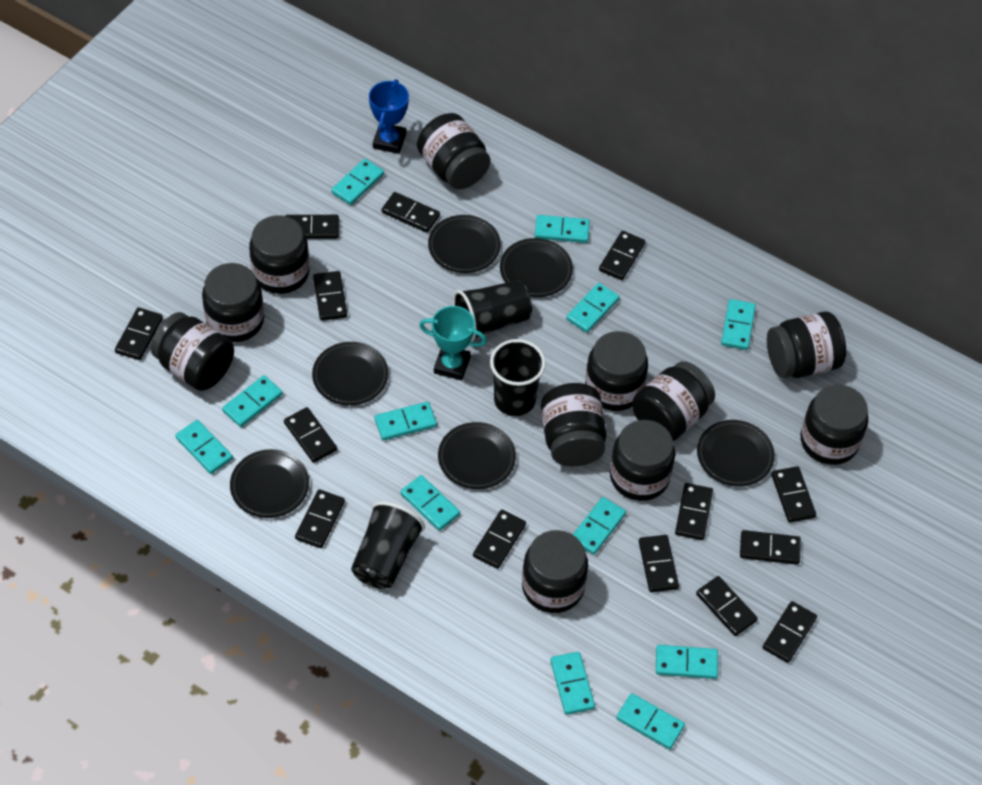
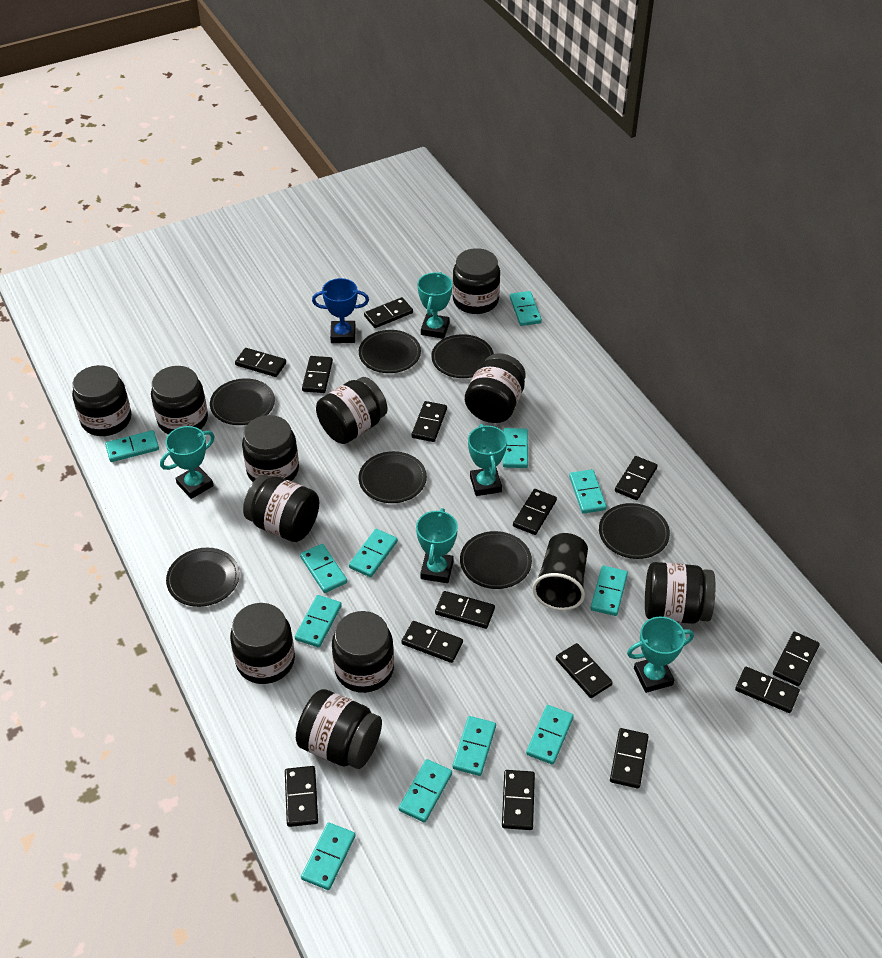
black cup: [351,501,425,589] [453,280,532,342] [490,339,546,416] = 3 -> [532,533,588,610] = 1
black plate: [230,449,309,518] [312,342,389,406] [428,215,501,273] [438,422,516,489] [500,238,573,297] [697,420,775,487] = 6 -> [166,548,240,607] [210,378,275,425] [359,330,421,373] [359,451,427,503] [431,334,494,378] [460,531,532,589] [599,503,670,559] = 7
turquoise trophy: [419,306,487,380] = 1 -> [160,426,215,499] [416,508,458,583] [417,272,453,339] [468,424,507,496] [627,617,694,693] = 5

